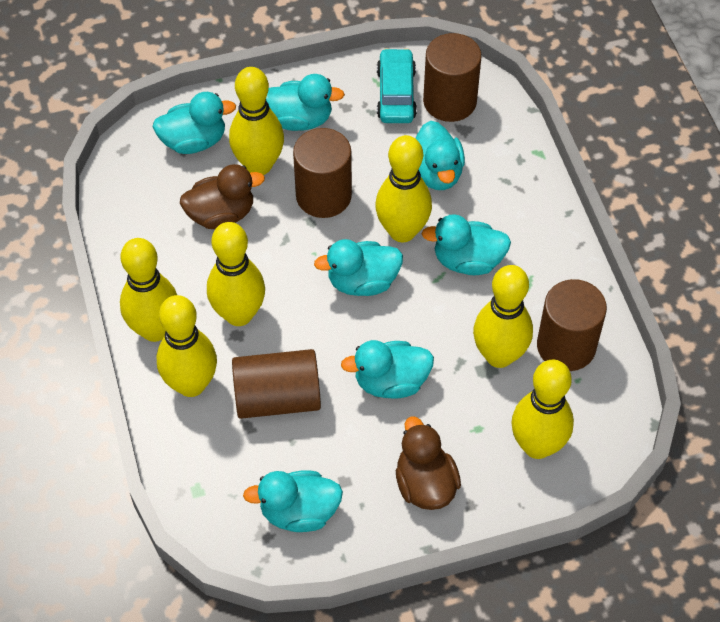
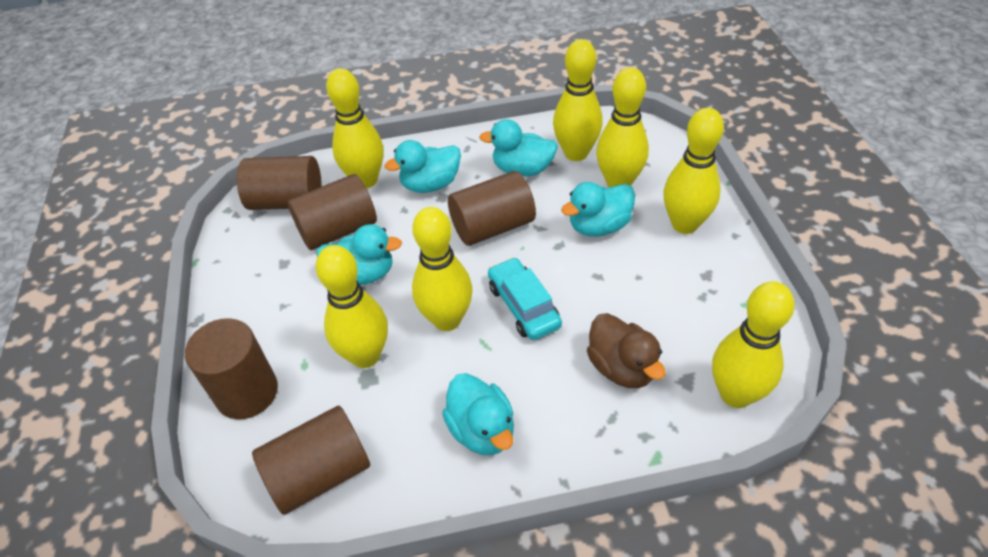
brown cylinder: [232,349,321,419] [293,128,352,218] [423,33,482,122] [537,279,607,371] = 4 -> [185,318,278,419] [237,156,322,210] [252,406,370,515] [288,174,377,250] [448,171,536,246] = 5
brown duck: [180,164,265,229] [396,417,461,510] = 2 -> [587,313,666,388] = 1
turquoise duck: [152,92,236,154] [243,470,343,532] [266,74,345,131] [314,239,403,296] [341,340,434,399] [415,121,465,190] [421,214,511,275] = 7 -> [316,224,402,285] [385,140,461,193] [442,373,514,455] [479,119,558,177] [561,182,635,237] = 5

